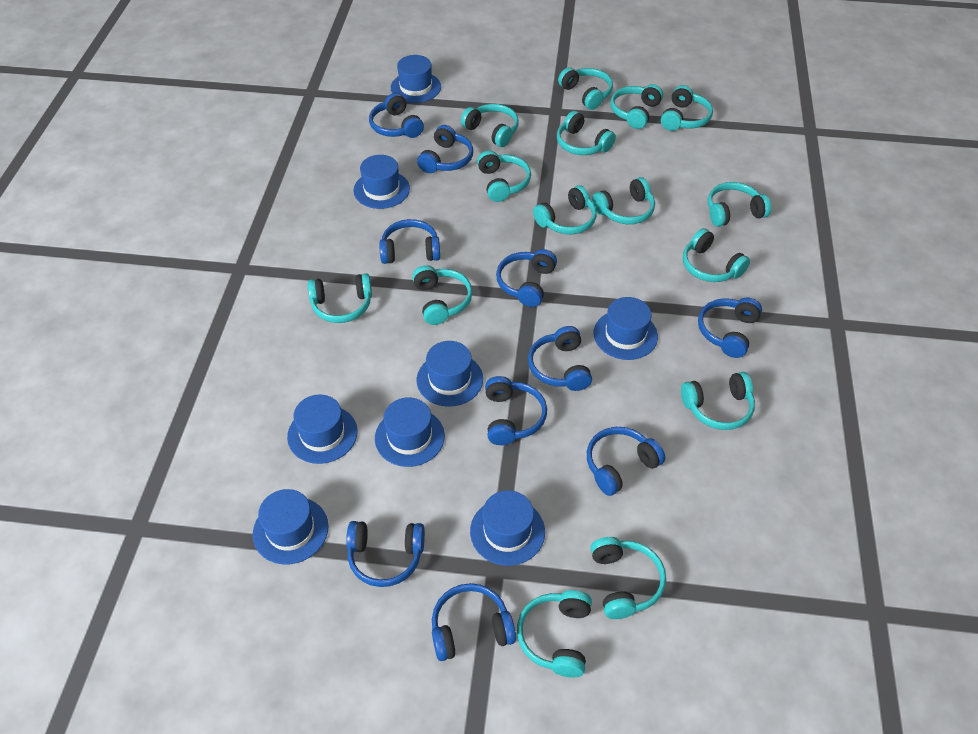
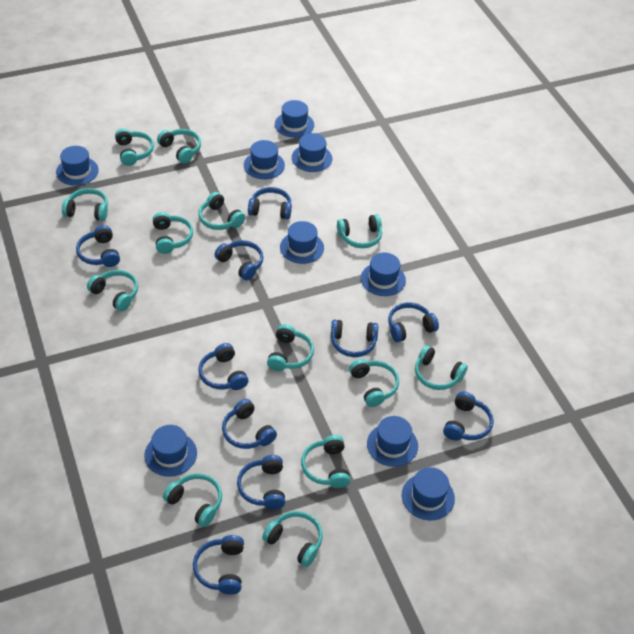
blue hat: [253,489,329,565] [287,395,358,464] [353,155,410,209] [375,397,445,467] [391,55,441,103] [417,341,483,407] [470,490,545,566] [594,297,658,360] = 8 -> [56,146,99,186] [144,425,197,477] [244,140,285,179] [275,100,314,138] [280,221,324,264] [292,133,332,172] [361,252,406,296] [367,416,418,467] [402,467,455,520] = 9
turquoise headphones: [308,273,372,323] [412,265,473,325] [461,104,519,147] [477,151,531,202] [517,590,592,677] [533,185,597,234] [557,111,616,155] [558,68,613,110] [591,537,666,619] [592,177,655,224] [611,84,663,129] [661,85,713,131] [681,372,755,430] [683,228,750,282] [708,182,771,227] = 15 -> [62,188,108,221] [87,270,138,312] [115,128,154,166] [153,212,193,254] [157,129,201,163] [163,473,222,527] [198,192,245,230] [262,511,323,567] [267,324,314,371] [301,435,350,488] [337,214,382,248] [349,359,399,407] [415,345,468,390] = 13

